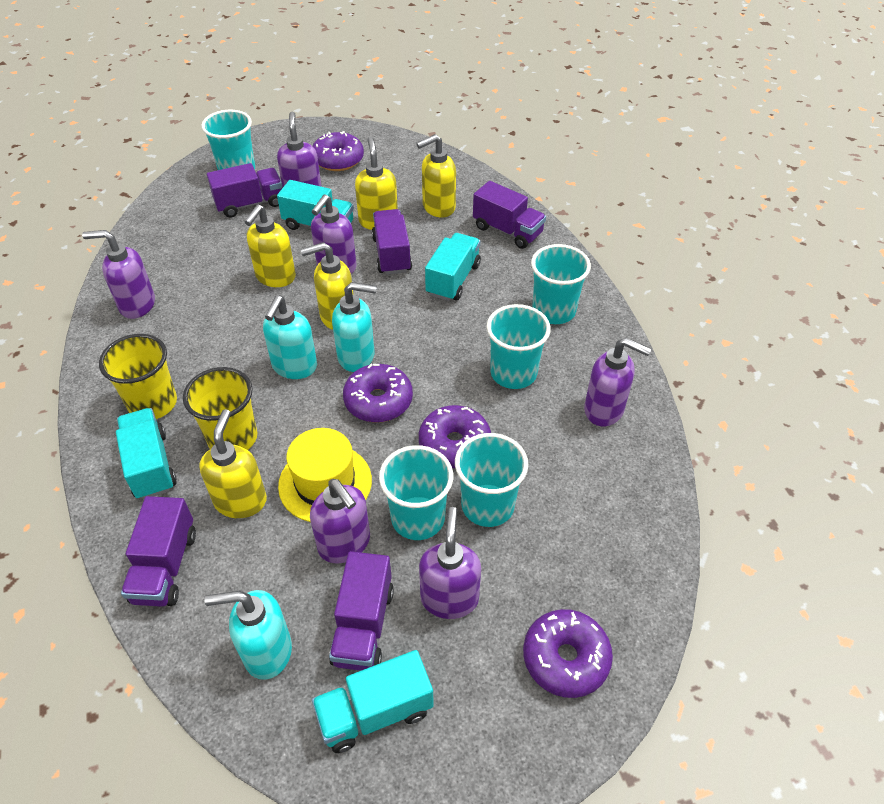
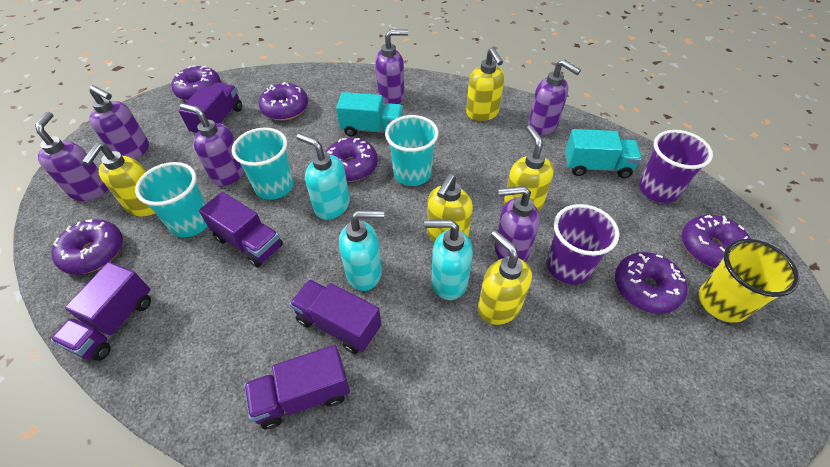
purple cup: none = 0 -> [547,204,619,284] [639,130,713,203] = 2
purple donut: [313,131,364,171] [343,364,413,423] [419,405,491,468] [523,609,613,698] = 4 -> [51,219,123,274] [171,66,221,101] [258,82,308,121] [325,138,378,182] [615,252,687,314] [682,215,750,269] = 6
turquoise cup: [201,110,255,170] [379,445,453,540] [455,433,528,527] [486,304,551,389] [531,244,591,324] = 5 -> [135,162,207,237] [232,128,294,200] [385,115,439,186] = 3
turquoise truck: [116,408,177,500] [277,180,354,230] [312,650,434,753] [425,233,481,301] = 4 -> [336,92,403,137] [565,129,642,178] = 2
yellow cup: [99,334,177,419] [183,367,257,450] = 2 -> [699,239,799,323] = 1
yellow hat: [278,428,372,522] = 1 -> none = 0

